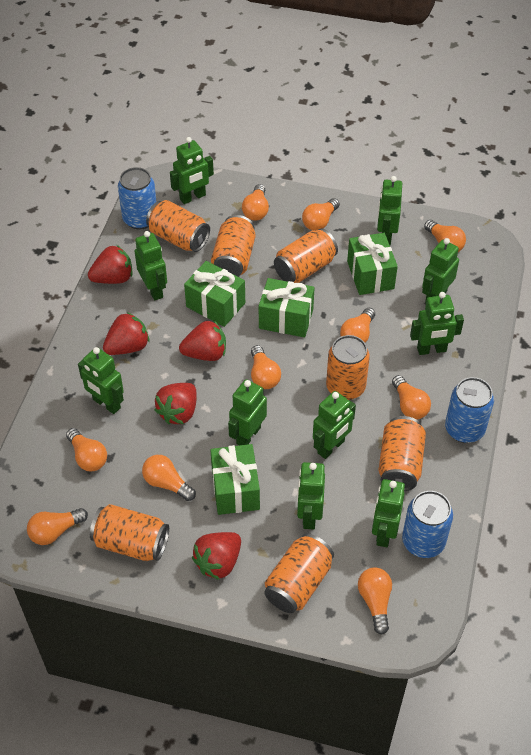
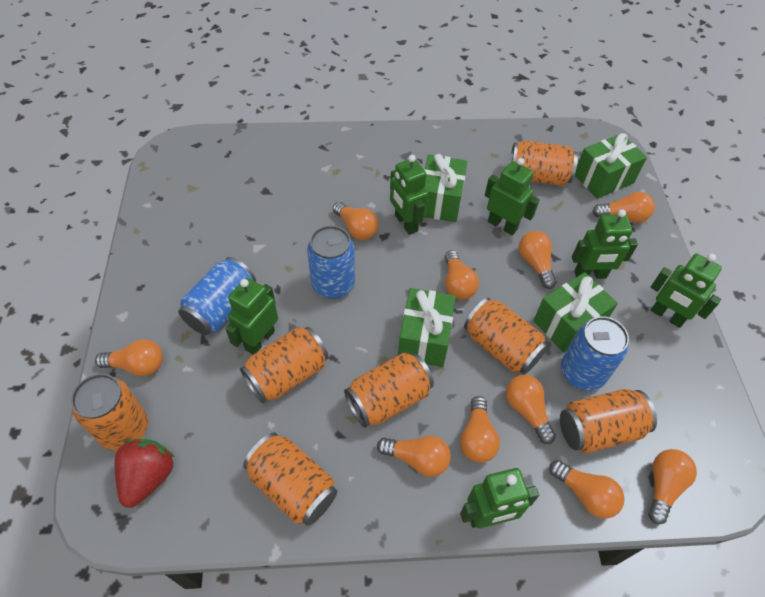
green robot: [78,347,124,414] [135,231,167,301] [170,137,214,204] [228,379,267,445] [297,462,325,530] [313,391,356,459] [372,479,405,547] [377,176,402,245] [410,292,464,355] [422,238,459,303] = 10 -> [225,278,278,355] [390,155,428,235] [460,468,539,528] [485,158,540,235] [572,209,638,279] [650,253,722,328] = 6
red strawberry: [88,245,132,284] [103,312,149,355] [155,383,197,424] [179,321,226,361] [192,532,241,580] = 5 -> [115,439,174,508] = 1

